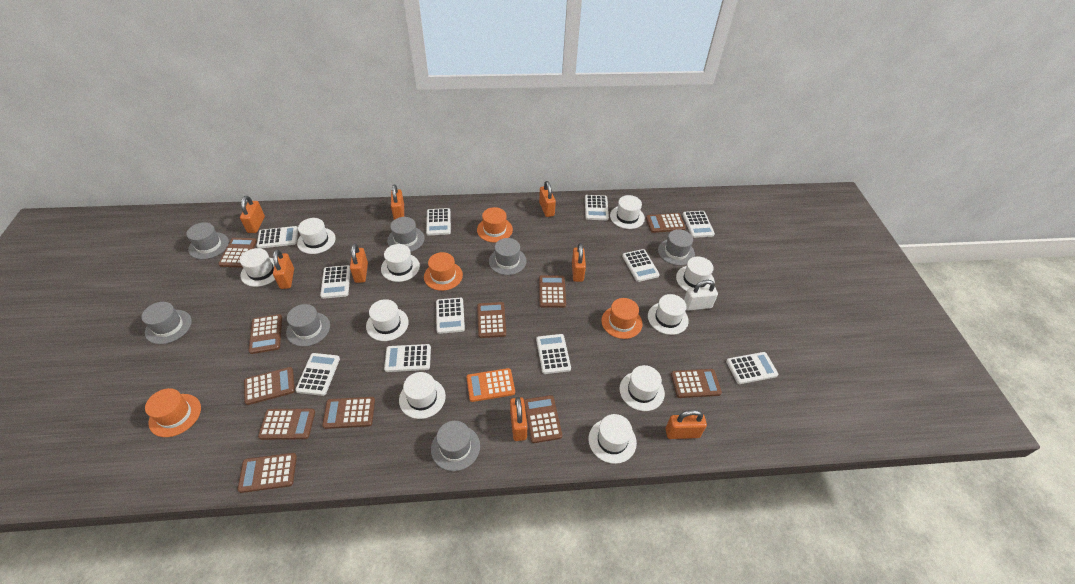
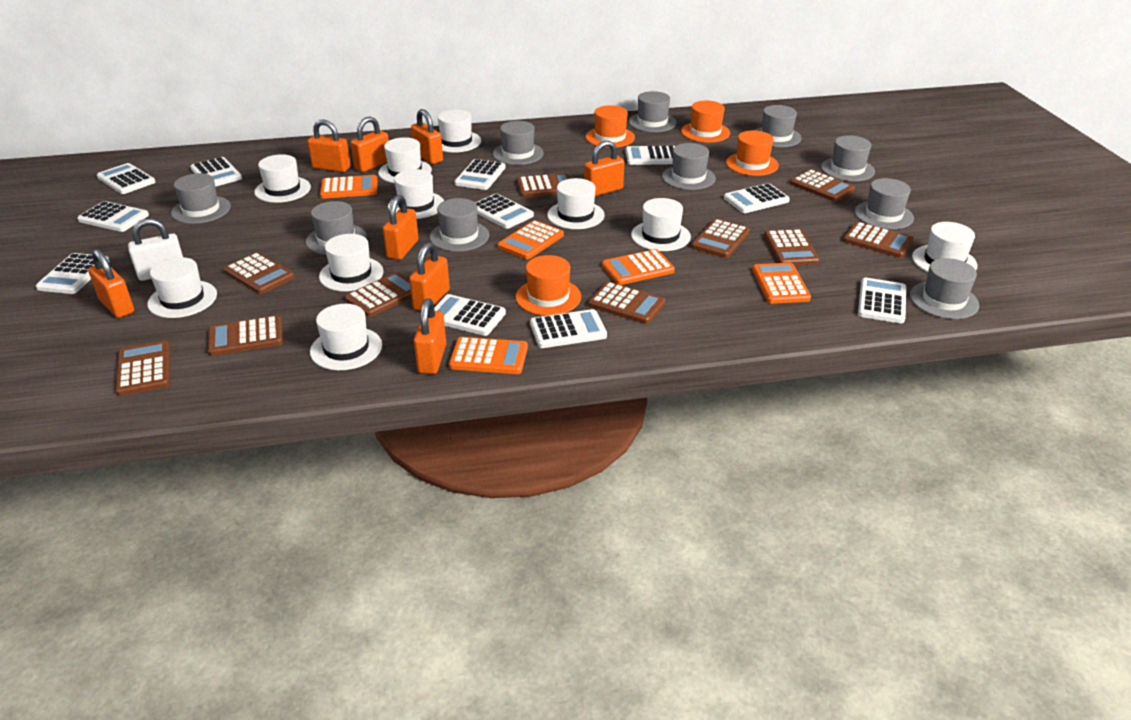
brown calculator: [218,238,257,268] [238,453,297,493] [244,367,295,405] [249,314,282,354] [258,409,315,440] [322,397,375,429] [477,302,506,338] [524,395,562,443] [539,275,566,308] [646,213,686,233] [671,369,722,398] = 11 -> [115,341,170,396] [208,315,283,356] [224,252,295,294] [345,272,411,317] [517,173,572,197] [588,282,665,324] [691,219,750,258] [764,229,820,265] [790,169,855,202] [843,222,914,258] = 10
grey hat: [141,302,192,344] [186,222,229,259] [286,304,330,347] [387,217,425,252] [431,421,480,471] [489,238,527,275] [658,229,695,266] = 7 -> [171,173,231,224] [306,201,367,255] [430,198,489,252] [493,121,544,165] [629,91,677,132] [662,143,716,190] [754,105,802,147] [821,135,875,181] [854,178,914,229] [910,258,979,319] = 10
orange calculator: [466,368,515,402] = 1 -> [320,175,377,199] [449,337,528,374] [498,220,564,259] [602,249,675,285] [752,263,811,304] = 5

